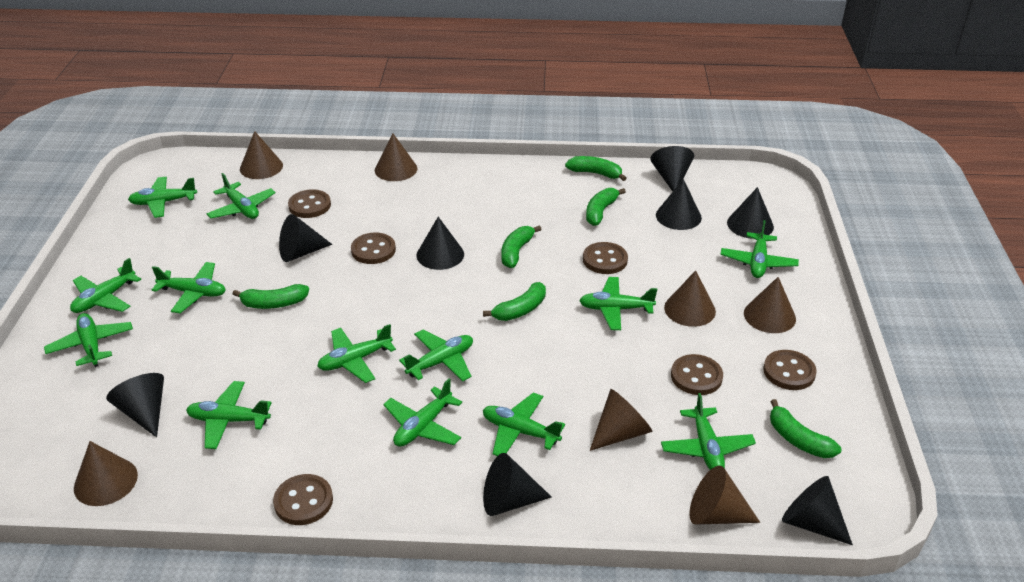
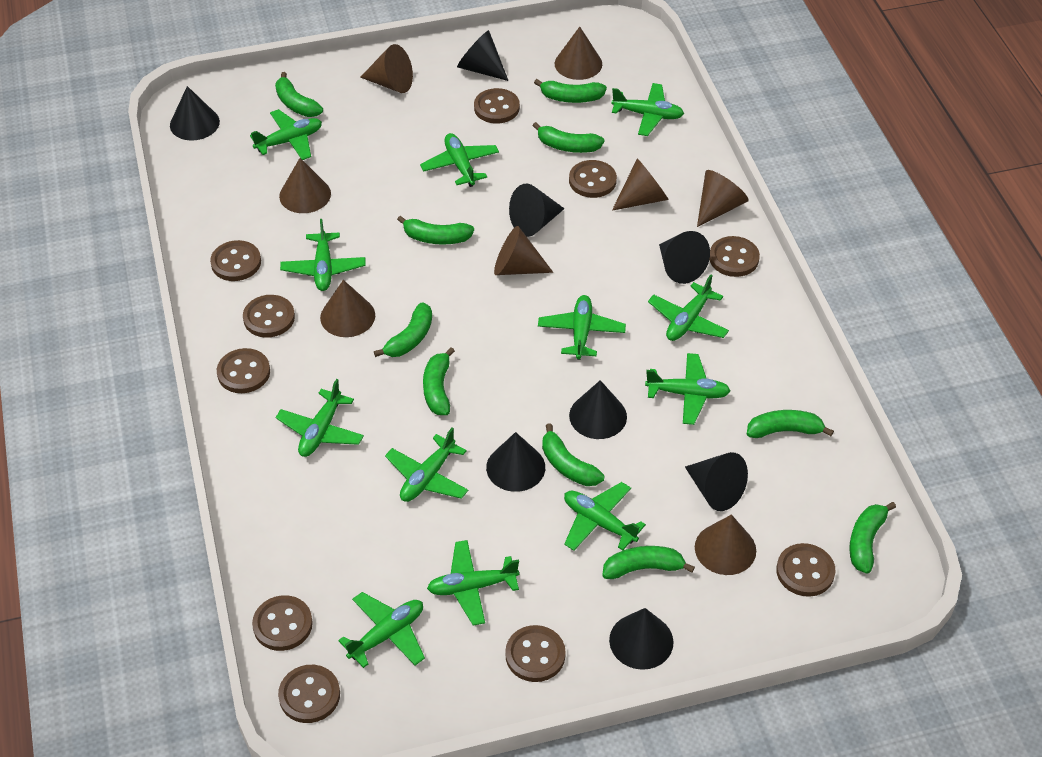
brown button: [273,474,333,525] [288,189,331,218] [351,233,396,264] [583,242,628,274] [671,354,723,395] [763,350,817,390] = 6 -> [210,240,261,281] [217,348,270,393] [243,295,295,338] [252,595,313,651] [278,665,340,723] [474,88,520,124] [505,625,566,682] [569,160,617,198] [710,236,760,277] [776,543,835,597] = 10
brown cone: [74,441,138,506] [240,131,283,179] [375,134,417,181] [590,389,652,451] [664,270,716,327] [689,466,760,525] [744,277,796,333] = 7 -> [279,158,331,213] [320,280,375,337] [360,44,413,93] [494,226,553,275] [555,27,602,80] [612,159,669,211] [695,514,756,575] [697,170,749,227] = 8
green banana: [233,284,309,309] [483,282,546,321] [501,225,542,268] [565,156,627,181] [586,188,626,226] [770,399,841,458] = 6 -> [275,72,323,117] [374,302,432,357] [397,215,474,245] [423,347,455,415] [533,122,604,153] [534,79,607,103] [542,423,605,486] [602,546,695,579] [747,410,834,438] [849,502,896,574] = 10
green plane: [44,313,133,367] [70,258,141,313] [128,177,197,218] [152,262,226,313] [186,381,271,449] [207,173,276,219] [317,324,396,383] [383,378,462,447] [399,330,473,382] [483,393,565,456] [579,277,657,330] [661,393,756,470] [720,220,799,278] = 13 -> [250,109,322,160] [276,379,364,457] [280,219,366,291] [338,592,425,668] [385,428,468,502] [420,133,499,187] [427,540,519,625] [538,295,626,360] [564,482,646,551] [611,83,684,136] [645,353,731,425] [648,275,729,341] = 12

